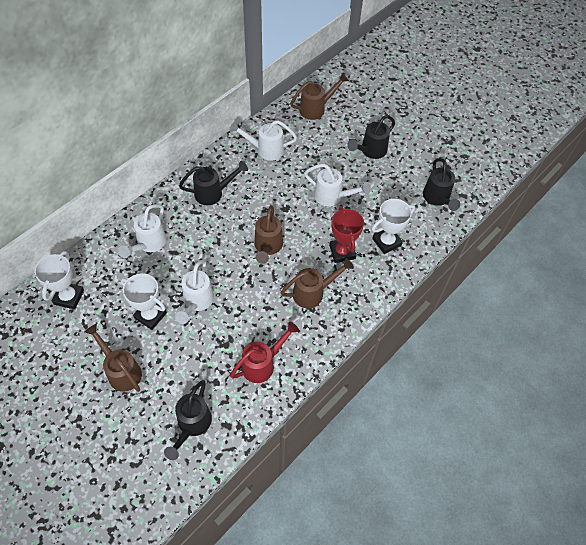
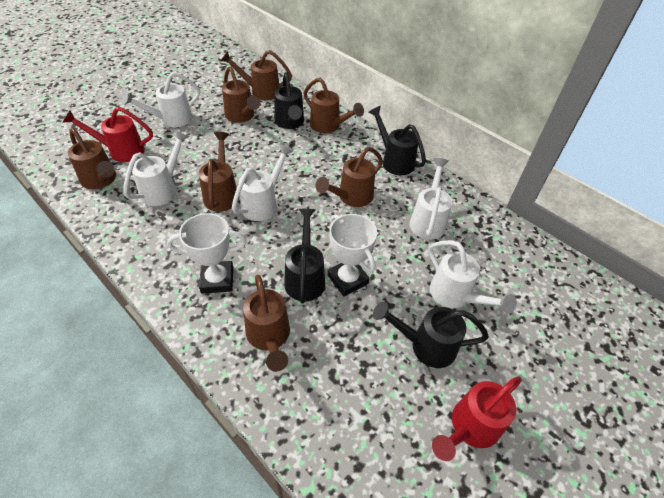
brown watering can: [85,324,142,392] [254,206,283,264] [281,258,354,308] [290,73,349,120] = 4 -> [68,128,116,189] [199,132,239,212] [221,50,292,100] [222,66,260,123] [243,275,290,372] [303,78,364,133] [316,147,383,207] = 7
red trophy: [329,206,364,263] = 1 -> none = 0
red watering can: [230,322,299,383] = 1 -> [63,107,153,162] [432,376,522,461] = 2
white trophy: [34,251,84,310] [121,273,167,330] [372,199,415,254] = 3 -> [167,213,247,293] [328,214,377,296] = 2
white watering can: [118,204,167,258] [175,260,214,324] [230,121,297,161] [304,164,371,206] = 4 -> [121,72,200,127] [123,130,189,206] [232,144,293,221] [410,158,452,240] [428,240,517,314] = 5

